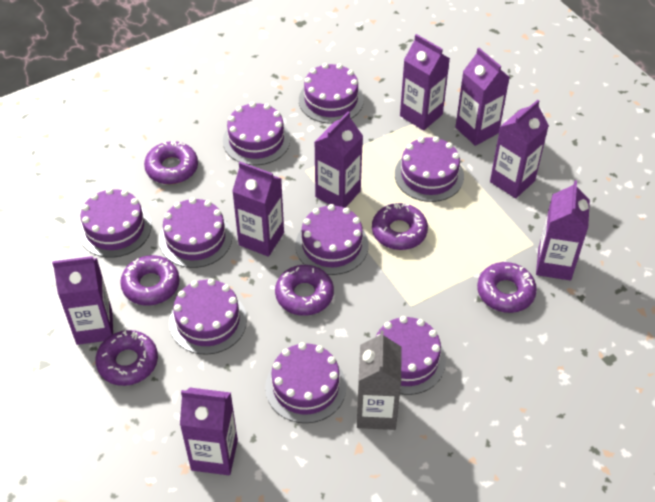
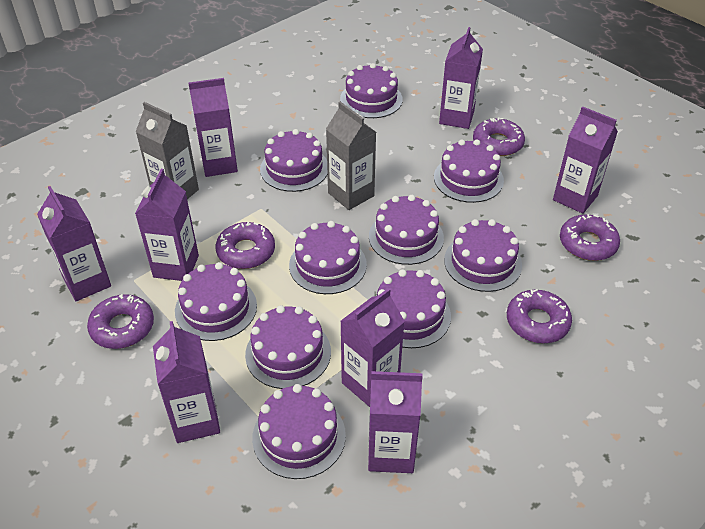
grey carton: [357,330,402,430] = 1 -> [136,102,199,199] [326,101,376,210] = 2
purple cake: [78,188,152,258] [159,197,232,268] [169,278,247,355] [223,102,290,165] [265,342,346,423] [295,204,369,275] [299,63,364,124] [376,316,446,395] [395,136,464,202] = 9 -> [175,262,257,341] [245,305,331,389] [252,384,346,479] [260,129,328,192] [289,221,367,294] [340,63,403,118] [369,195,444,265] [377,269,451,348] [434,139,504,203] [444,219,522,292] = 10
purple donut: [95,330,158,386] [120,255,180,306] [144,141,198,184] [275,265,334,316] [372,203,428,250] [477,262,537,313] = 6 -> [87,294,154,349] [216,222,275,269] [473,117,525,156] [507,289,572,343] [560,214,620,261] = 5

